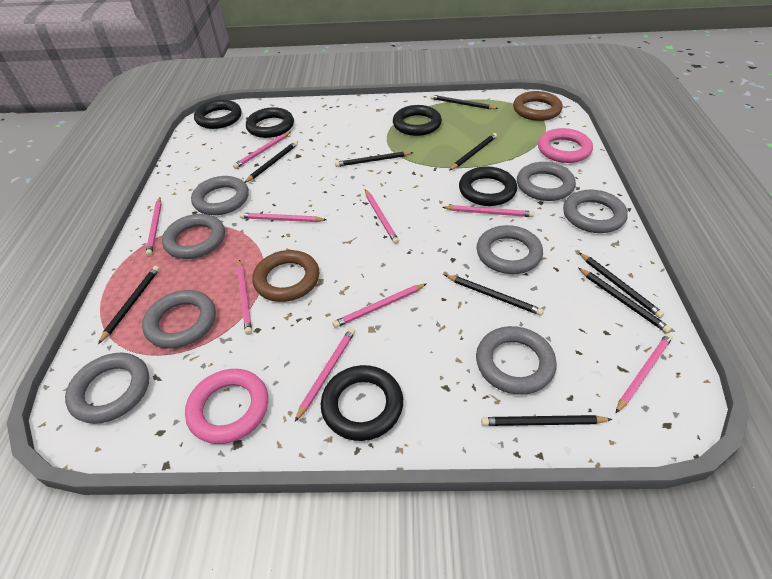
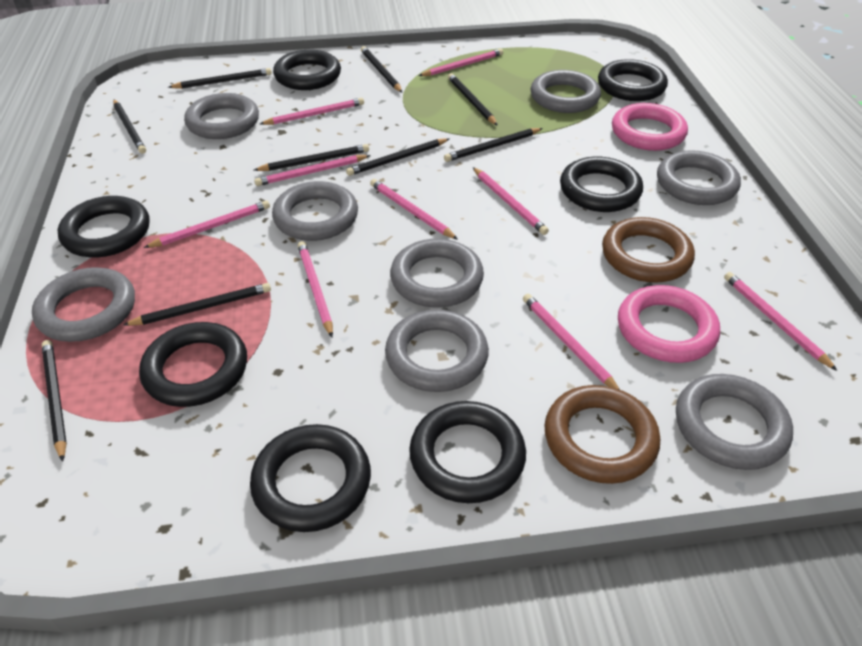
black ring: [194,100,241,129] [246,107,294,138] [321,365,403,441] [393,105,442,136] [459,166,517,206] = 5 -> [58,196,150,258] [139,322,247,407] [250,424,371,532] [273,50,341,90] [409,401,526,503] [560,157,643,212] [598,59,668,101] = 7

